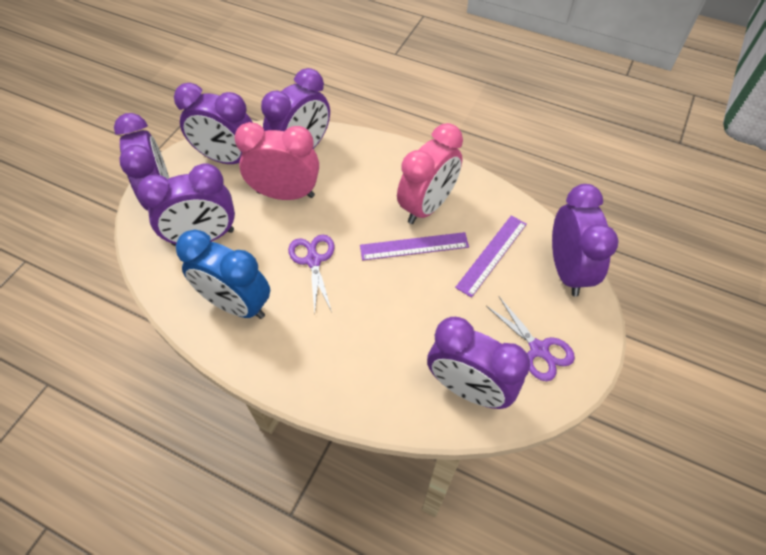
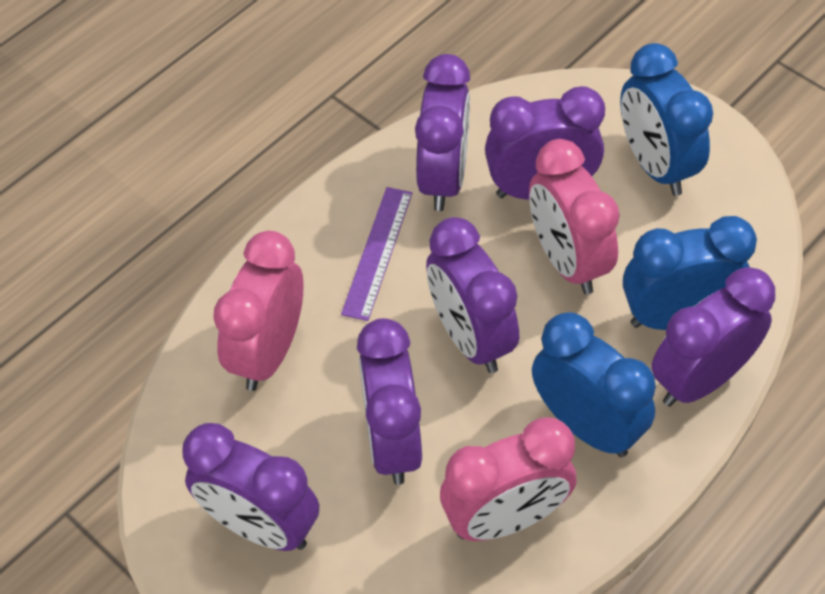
blue clock: [176,229,270,319] = 1 -> [532,312,656,457] [620,43,713,196] [623,216,757,330] = 3
pink clock: [235,122,319,200] [397,123,463,224] = 2 -> [213,231,303,391] [440,417,576,541] [529,139,620,295] = 3
purple ruler: [360,232,469,261] [455,215,527,298] = 2 -> [341,187,412,321] = 1
purple scissors: [288,234,334,314] [486,297,575,381] = 2 -> none = 0

